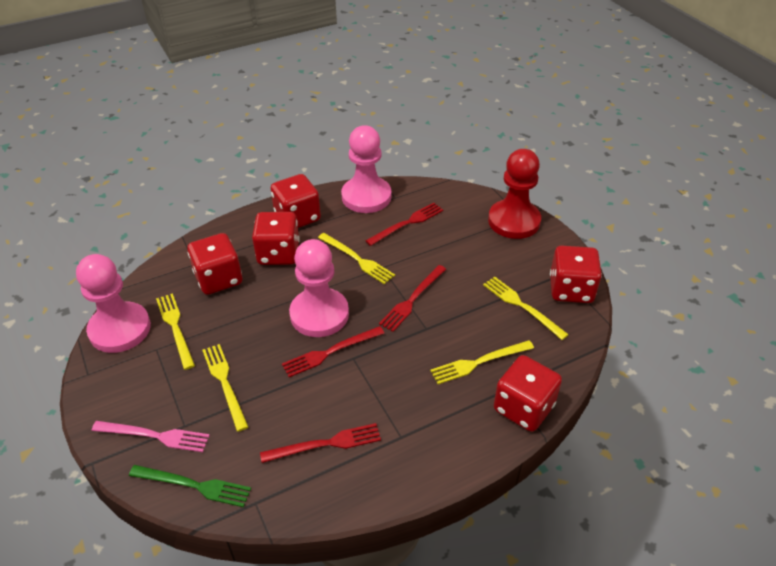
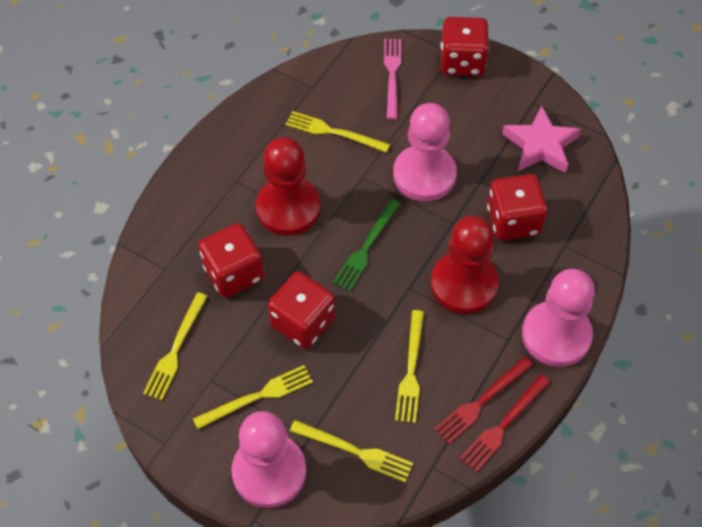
pink star: none = 0 -> [502,105,581,173] = 1
red dice: [187,233,242,295] [252,212,300,265] [271,174,321,228] [494,355,562,432] [550,246,602,303] = 5 -> [198,223,264,298] [268,272,336,349] [440,17,489,76] [487,174,548,241] = 4
red fork: [260,423,381,463] [282,326,384,377] [366,203,443,246] [379,265,446,332] = 4 -> [434,356,534,444] [460,374,551,472] = 2
red pawn: [488,149,541,239] = 1 -> [256,137,321,235] [431,216,499,314] = 2

